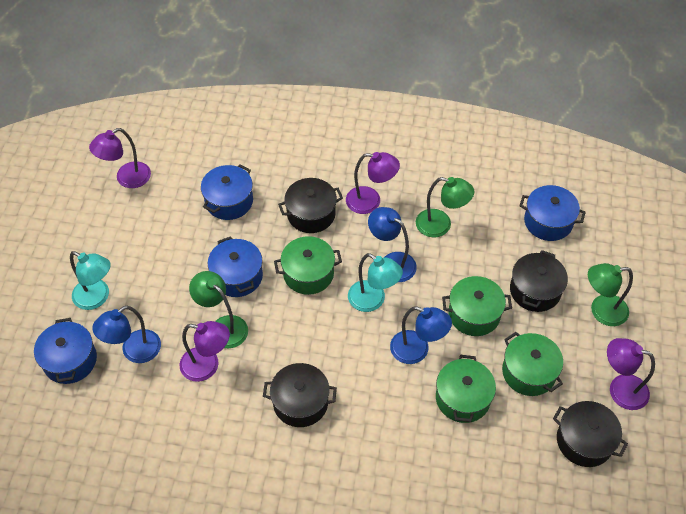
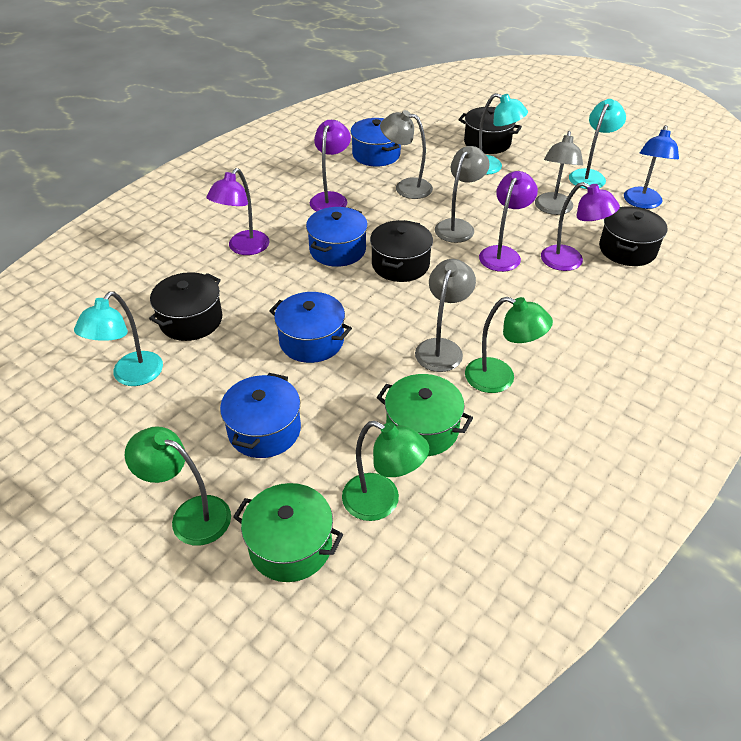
blue lamp: [92,306,161,363] [368,207,417,282] [390,306,452,364] = 3 -> [624,125,679,209] = 1
green pot: [274,236,342,295] [436,355,496,423] [442,276,512,336] [502,332,563,396] = 4 -> [233,483,343,582] [376,374,473,456] = 2
grey lamp: none = 0 -> [380,110,433,199] [415,259,476,372] [435,146,490,243] [535,131,583,215] = 4
turquoise lamp: [70,251,111,310] [348,253,403,312] = 2 -> [74,291,163,386] [479,93,528,175] [569,99,626,189] = 3

